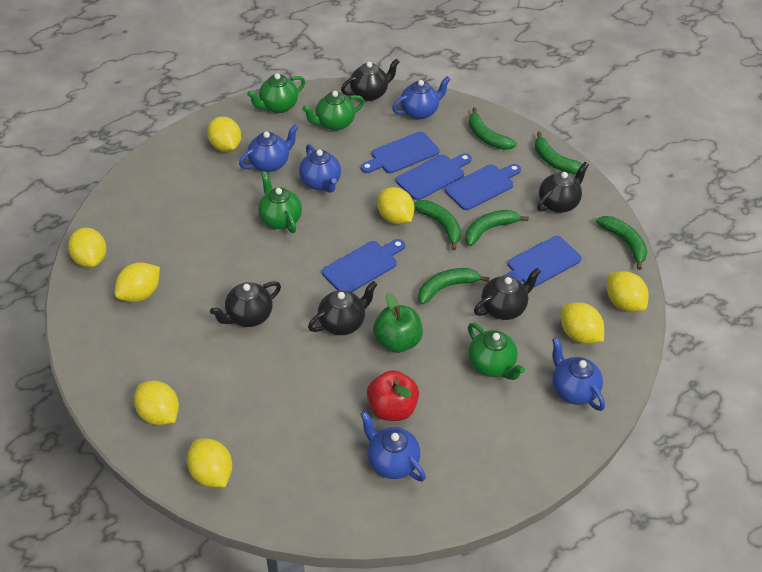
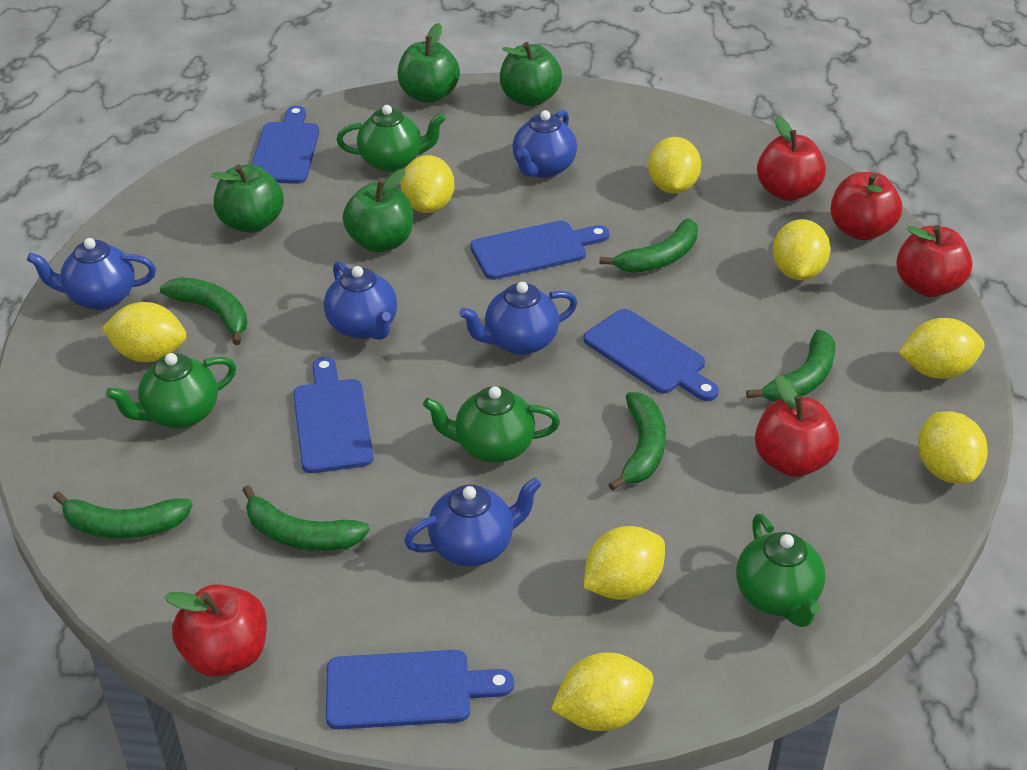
black teapot: [210,281,281,327] [308,281,377,335] [341,58,400,101] [474,268,541,320] [537,162,589,213] = 5 -> none = 0
green apple: [373,292,423,353] = 1 -> [211,164,284,233] [343,169,413,252] [398,23,460,103] [500,42,562,106] = 4
red apple: [367,370,419,421] = 1 -> [165,584,267,677] [755,375,839,477] [757,116,826,201] [831,172,902,241] [896,225,973,297] = 5

